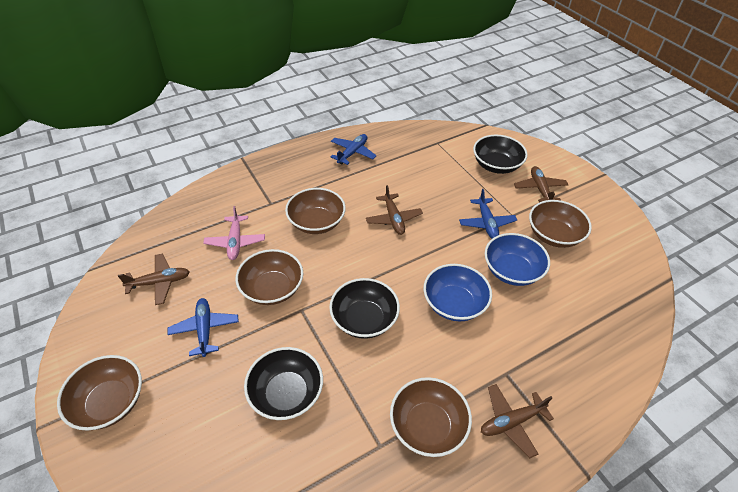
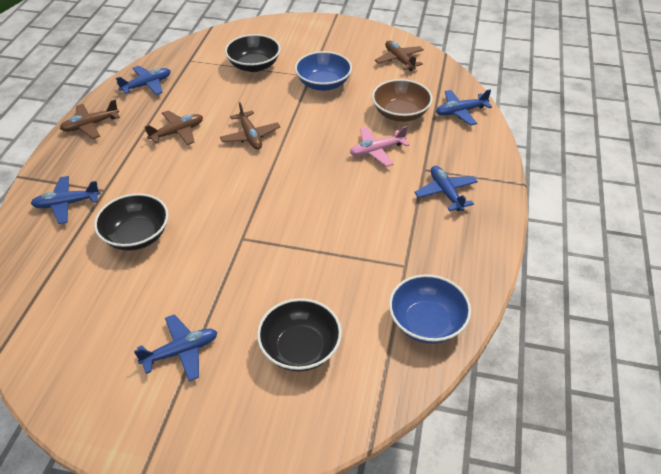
blue plane: [168,298,239,357] [331,134,376,165] [459,189,517,239] = 3 -> [31,176,101,224] [116,66,171,95] [134,314,217,381] [414,166,478,211] [436,89,492,126] = 5
brown bowl: [57,355,142,431] [236,249,303,305] [285,188,346,234] [390,377,472,457] [529,200,592,248] = 5 -> [372,79,433,122] = 1

